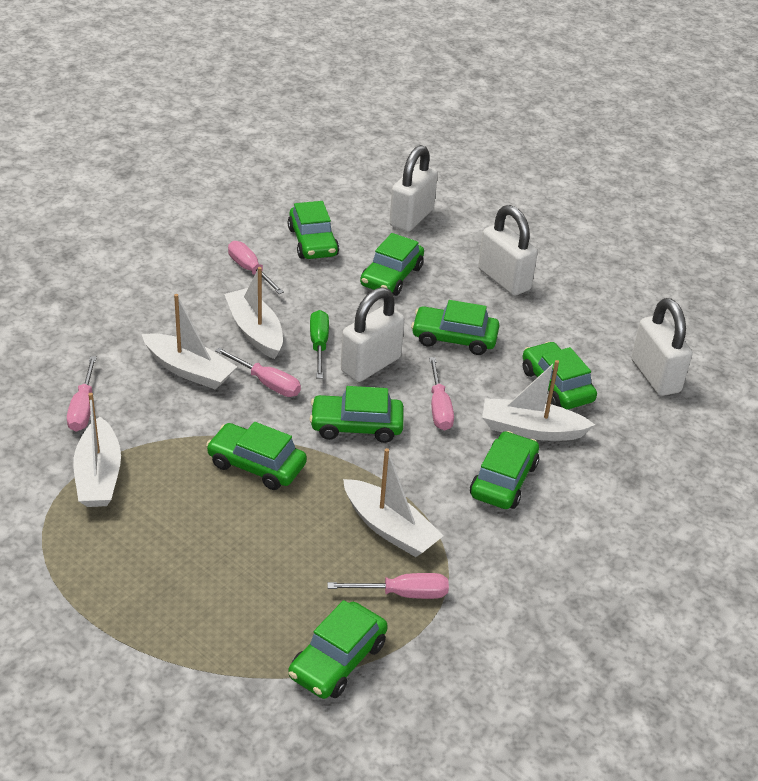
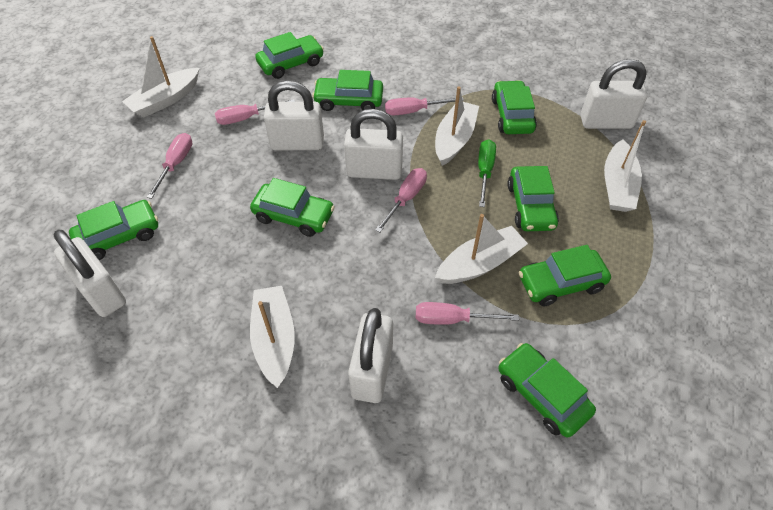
white padlock: [341,287,405,382] [389,145,438,232] [478,205,538,296] [631,298,692,396] = 4 -> [53,230,126,317] [264,80,324,151] [344,109,403,180] [348,308,393,403] [581,59,648,129] = 5

